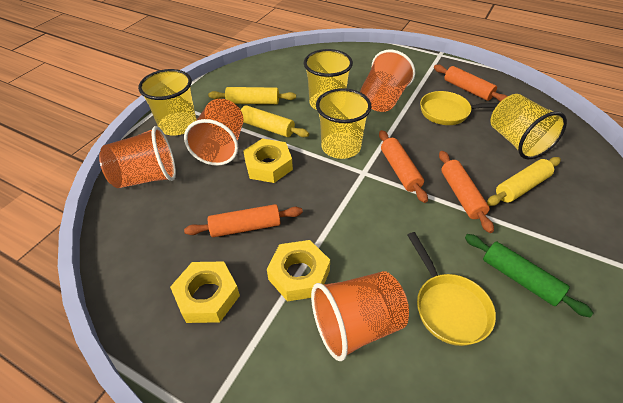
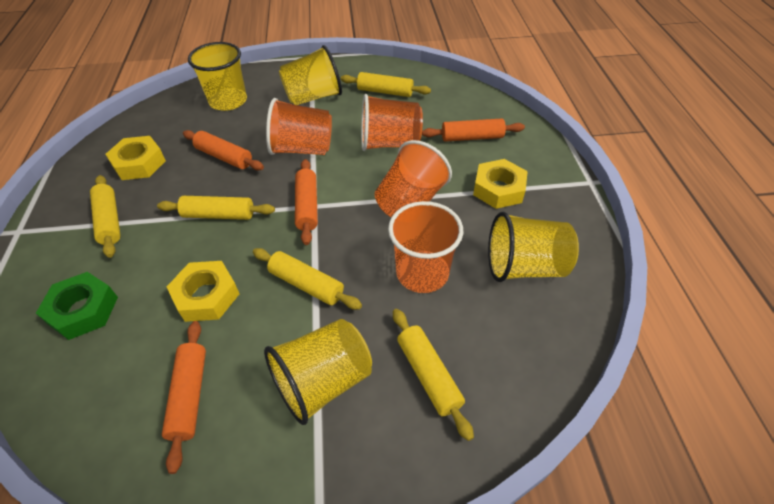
green nut: none = 0 -> [36,272,118,340] = 1
green rolling pin: [465,234,593,317] = 1 -> none = 0
yellow pan: [407,232,496,346] [420,91,499,125] = 2 -> none = 0
yellow rolling pin: [208,87,296,104] [241,105,309,137] [487,157,561,206] = 3 -> [90,175,121,258] [157,196,275,220] [253,248,362,310] [341,72,431,97] [393,309,474,441] = 5

